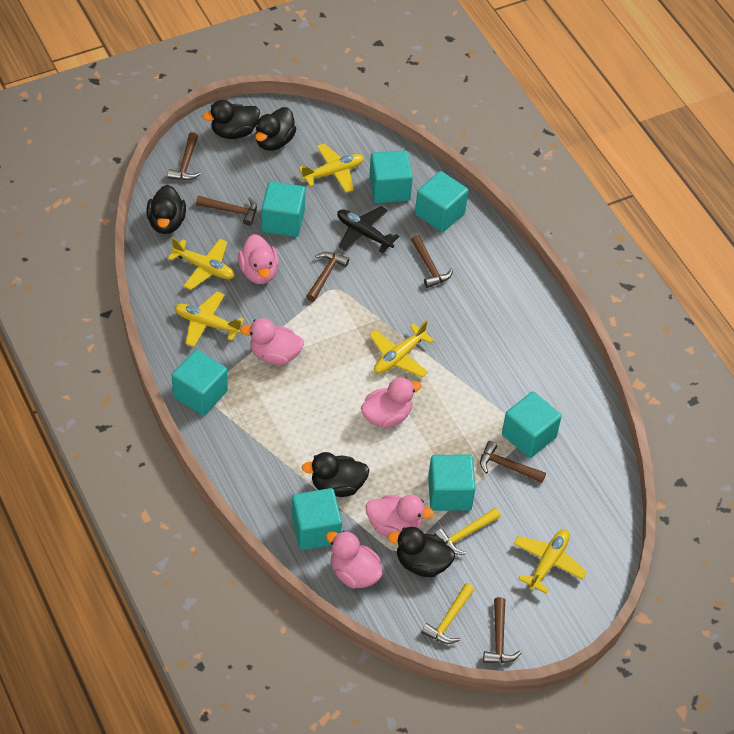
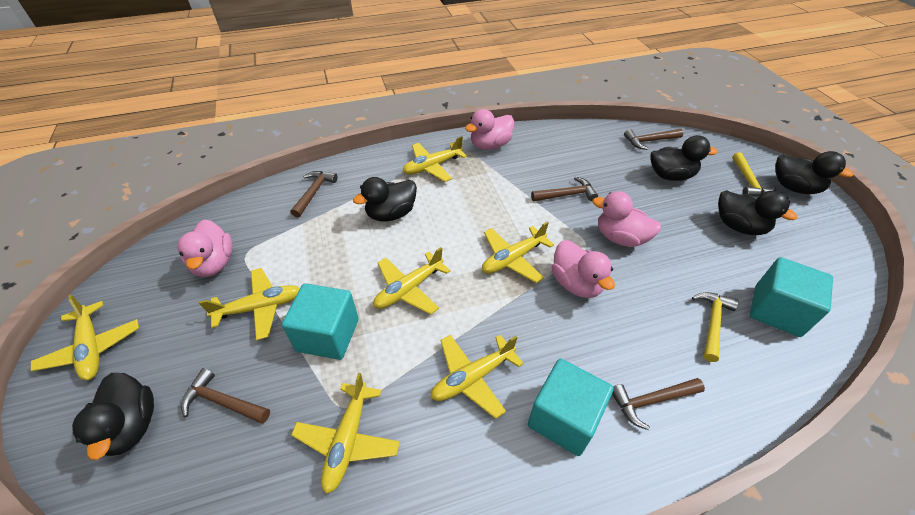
black plane: [337,206,400,253] = 1 -> none = 0
brown hammer: [167,132,201,180] [196,196,257,226] [306,252,349,302] [411,235,453,288] [480,441,546,483] [483,597,521,663] = 6 -> [181,368,270,424] [291,171,338,217] [531,177,598,202] [612,378,705,430] [624,129,683,150] = 5
pink duck: [238,234,279,284] [240,318,304,365] [326,531,383,589] [361,378,422,428] [366,495,434,537] = 5 -> [177,220,233,277] [465,109,514,150] [551,240,615,298] [592,191,662,247] = 4
turquoise cube: [172,350,228,416] [262,181,305,237] [292,488,342,550] [369,150,413,203] [415,171,468,232] [428,455,476,511] [502,391,562,458] = 7 -> [282,283,359,360] [528,359,614,456] [750,257,833,337] = 3
yellow plane: [168,238,235,290] [174,292,244,347] [299,144,364,193] [370,321,434,377] [513,529,587,594] = 5 -> [31,295,139,380] [199,268,300,341] [291,373,400,494] [373,247,451,315] [403,136,467,182] [431,335,524,419] [482,222,554,283] = 7

